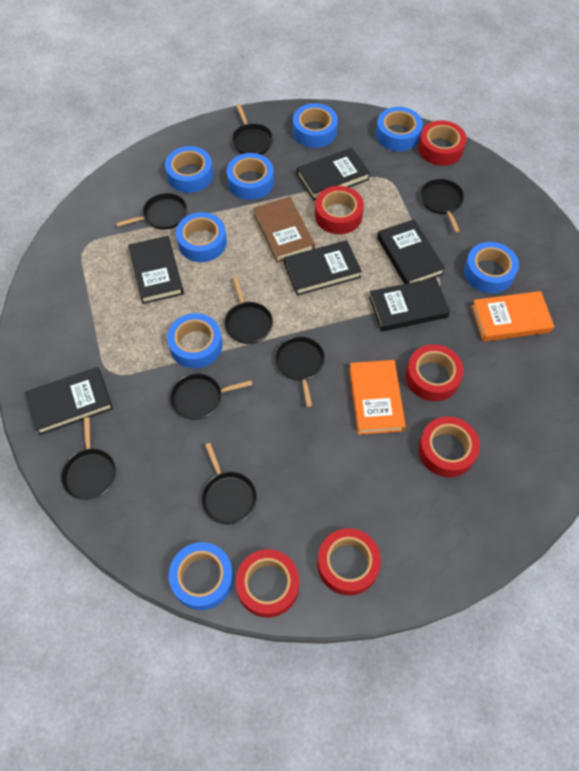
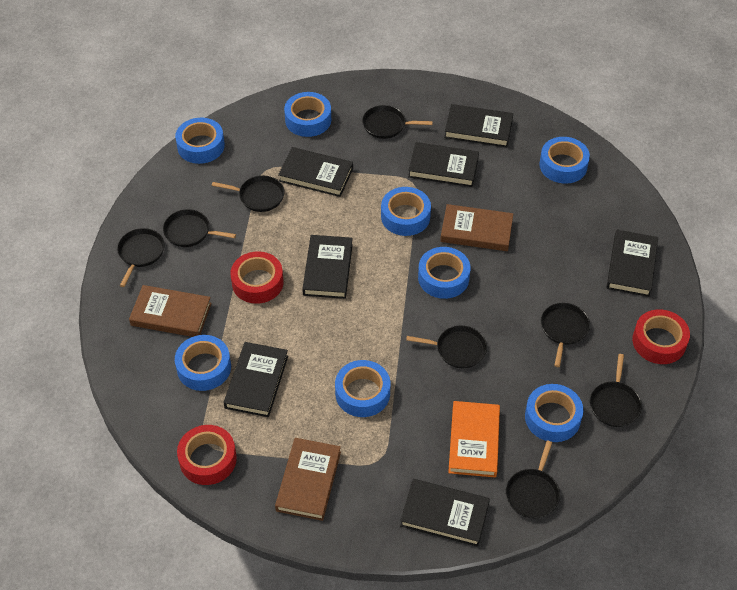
black book: [25,367,113,435] [128,236,184,304] [284,240,362,296] [297,148,370,201] [369,277,450,332] [377,219,445,284] = 6 -> [224,342,288,417] [278,147,353,197] [302,235,353,299] [400,479,490,547] [408,142,479,187] [444,104,513,147] [607,230,658,297] = 7
brown book: [253,197,315,263] = 1 -> [129,285,212,337] [275,438,341,521] [440,204,513,251] = 3
orange book: [349,360,406,435] [471,291,554,342] = 2 -> [448,401,500,477] = 1
red tape: [236,549,299,618] [315,186,364,234] [317,528,381,596] [406,344,464,401] [418,120,467,166] [418,416,480,477] = 6 -> [177,425,237,485] [231,251,283,304] [632,309,690,364] = 3

